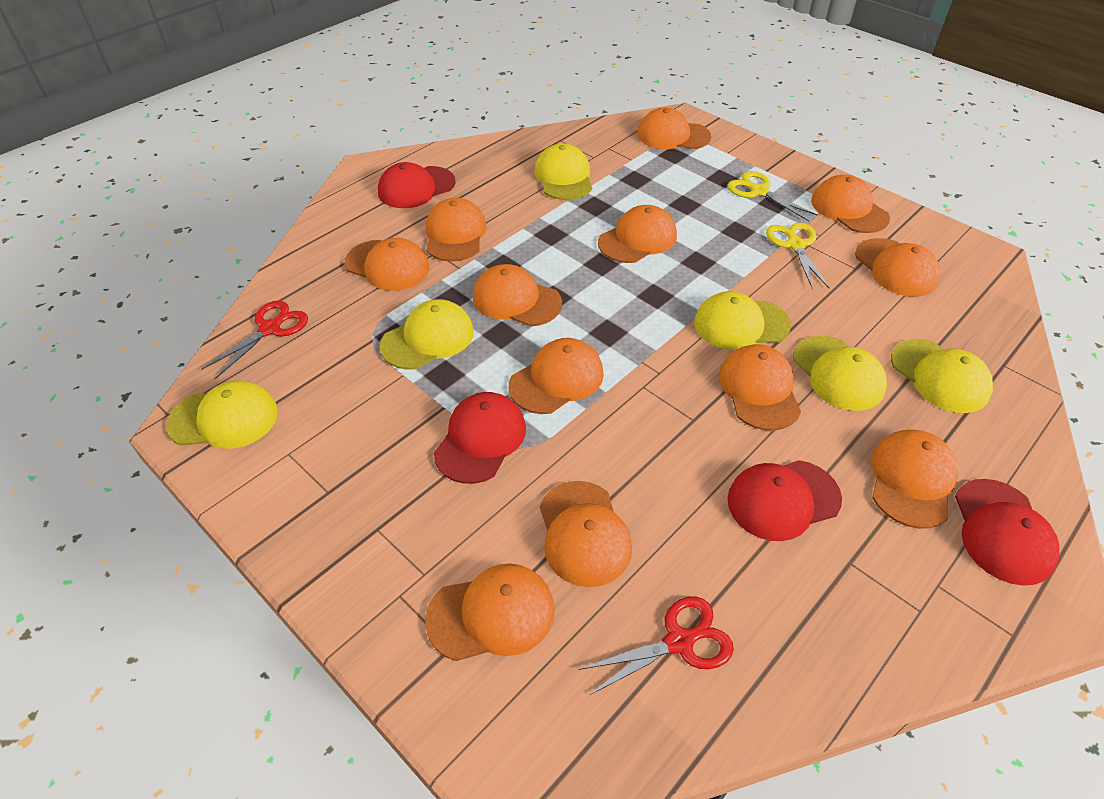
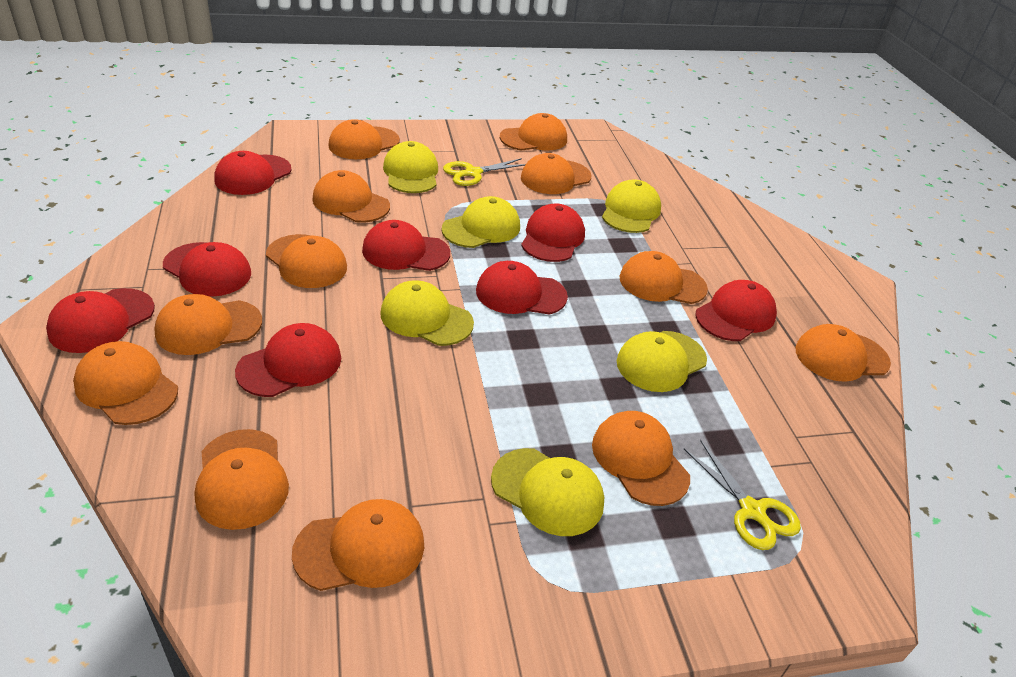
red cap: [378,162,456,208] [434,392,526,484] [727,460,842,541] [955,479,1060,586] = 4 -> [46,288,155,353] [163,242,251,297] [214,151,291,195] [235,323,341,397] [362,220,450,271] [476,261,568,315] [521,204,585,262] [695,280,777,341] = 8
red scissors: [201,300,308,379] [578,596,734,695] = 2 -> none = 0

